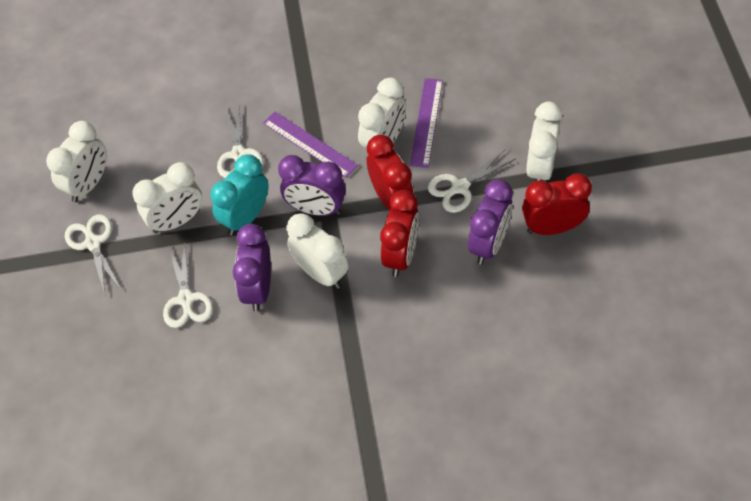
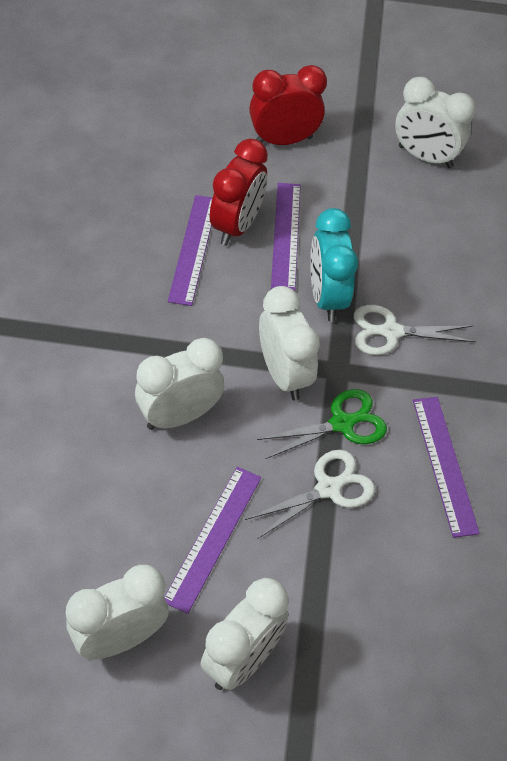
green scissors: none = 0 -> [257,389,387,459] = 1
purple clock: [233,224,271,312] [278,155,346,216] [468,179,513,265] = 3 -> none = 0
purple ruler: [263,112,358,178] [410,78,443,168] = 2 -> [164,467,261,614] [168,195,212,306] [271,183,301,291] [413,397,480,538] = 4
red clock: [367,135,414,210] [380,190,419,277] [522,173,592,235] = 3 -> [210,138,268,245] [249,65,327,145] = 2
white scissors: [65,214,120,295] [163,241,213,328] [217,106,263,178] [428,150,515,213] = 4 -> [245,450,375,539] [354,305,476,355] = 2

